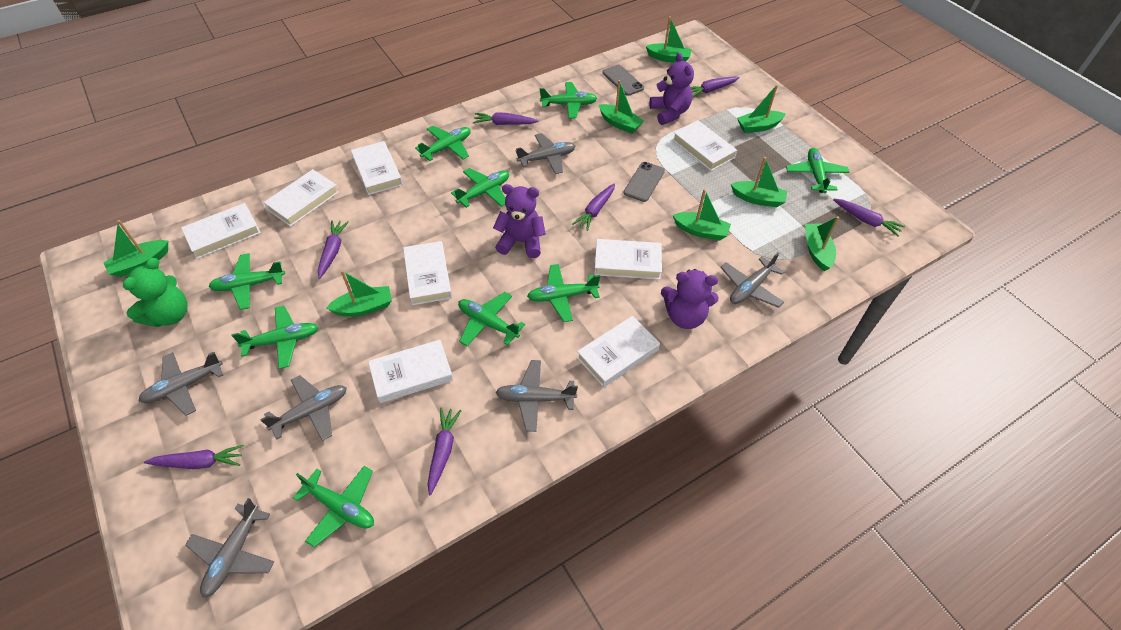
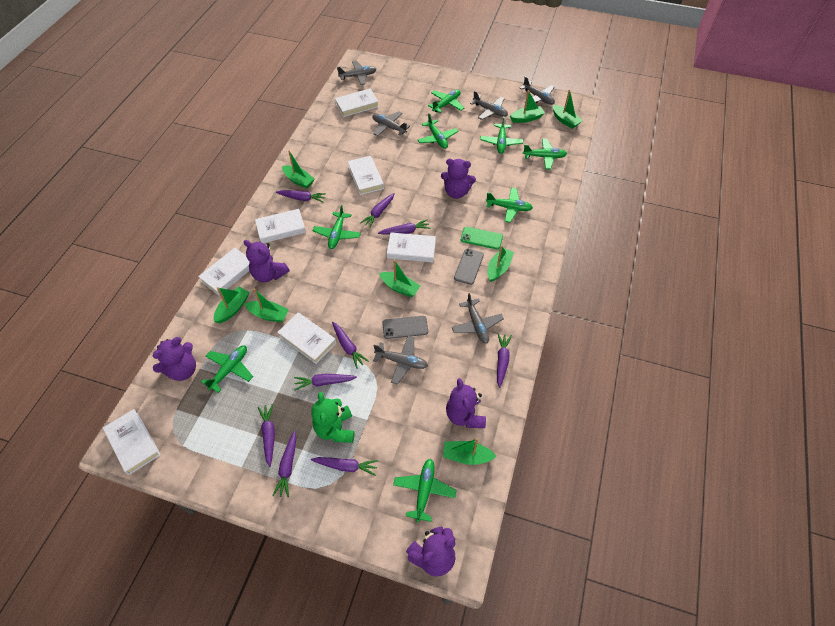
green phone: none = 0 -> [461,227,503,249] = 1
green plane: [208,253,285,310] [232,306,318,369] [293,466,374,547] [415,126,471,161] [451,168,509,208] [458,292,525,346] [527,264,600,322] [540,82,597,118] [786,148,850,193] = 9 -> [201,346,253,393] [313,205,361,249] [393,459,457,522] [418,113,458,149] [428,90,464,113] [480,116,523,154] [486,188,533,222] [523,139,567,169] = 8
purple carrot: [144,445,244,469] [318,220,349,279] [427,408,462,495] [473,112,538,125] [573,183,615,231] [691,77,740,98] [833,199,905,237] = 7 -> [258,404,275,467] [272,431,296,497] [276,190,326,202] [294,374,357,390] [311,457,378,476] [332,322,369,369] [360,193,395,228] [378,219,431,235] [497,333,512,388] = 9
purple teddy bear: [493,184,546,258] [650,53,694,125] [661,269,719,329] = 3 -> [152,337,196,381] [244,240,289,282] [406,527,456,577] [441,159,476,199] [446,378,486,428] = 5
white book: [181,203,261,259] [264,169,339,227] [351,141,403,195] [368,340,453,403] [403,241,452,305] [577,316,660,387] [594,239,662,280] [672,120,737,171] = 8 -> [103,409,161,475] [198,248,250,296] [255,209,306,243] [277,312,336,364] [335,89,379,117] [347,156,384,195] [387,232,436,263] = 7

